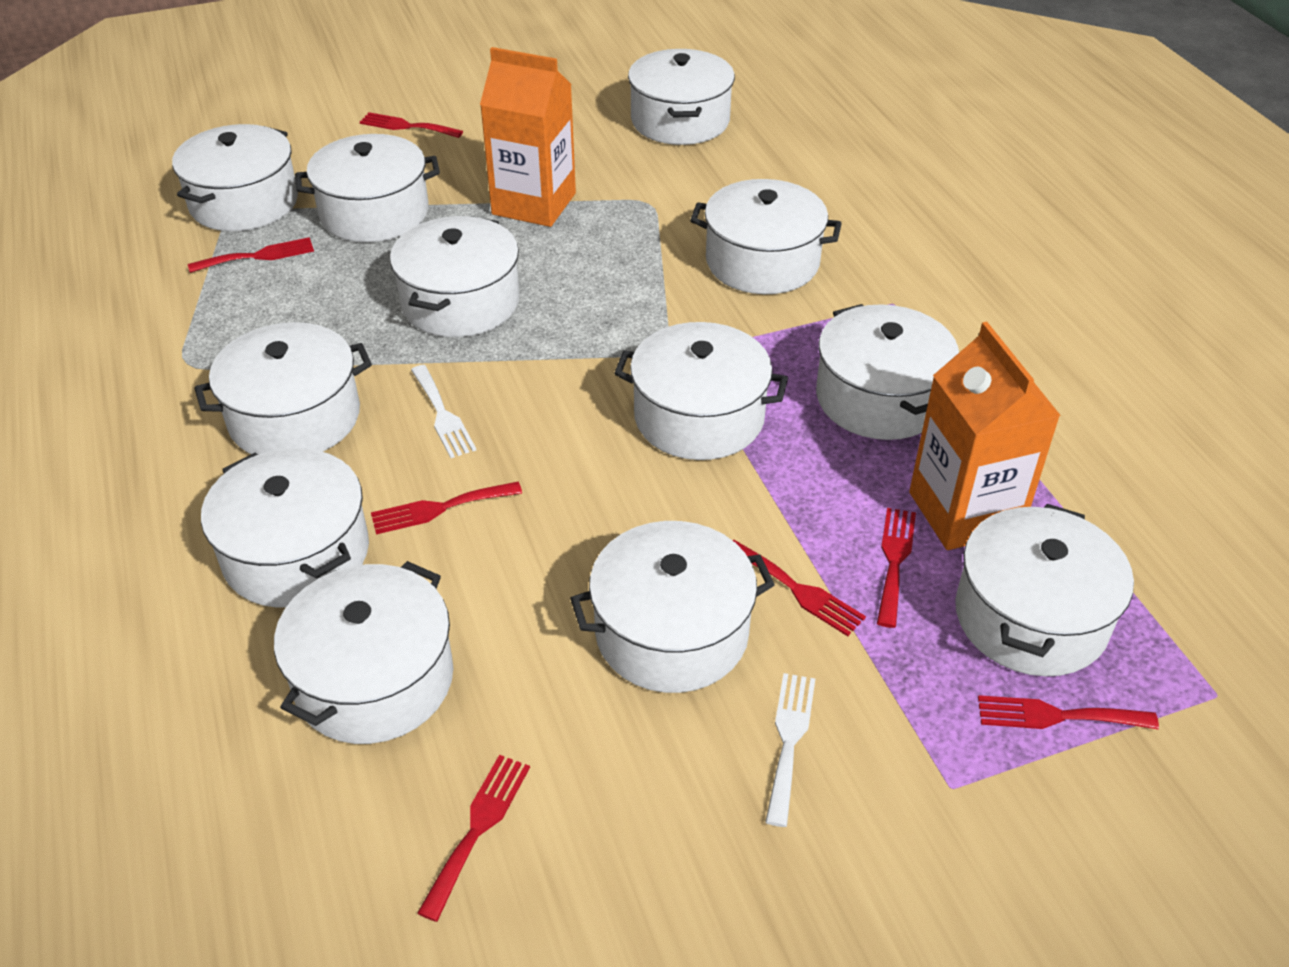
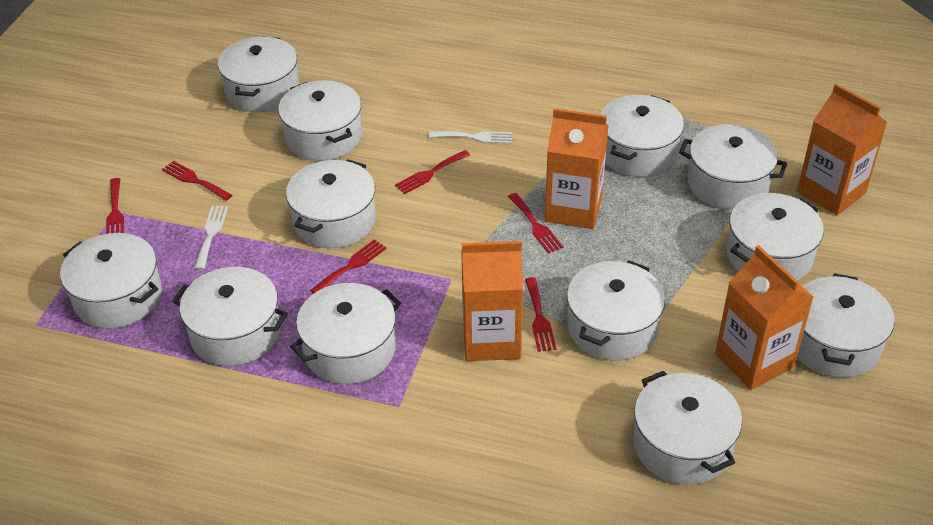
orange carton: [480,47,576,227] [909,322,1061,550] = 2 -> [461,241,523,361] [545,108,608,229] [715,245,814,390] [797,84,888,215] = 4
red fork: [188,237,314,273] [360,112,463,138] [371,482,522,534] [417,755,530,922] [732,540,866,636] [877,508,916,628] [978,695,1159,730] = 7 -> [106,178,124,234] [162,161,232,201] [310,240,387,294] [395,150,470,194] [508,193,563,254] [525,277,556,352] = 6

